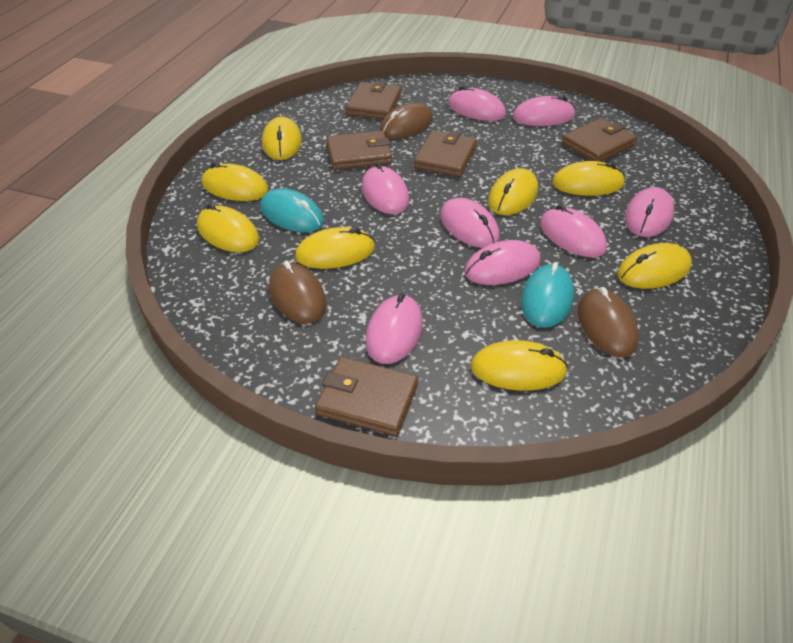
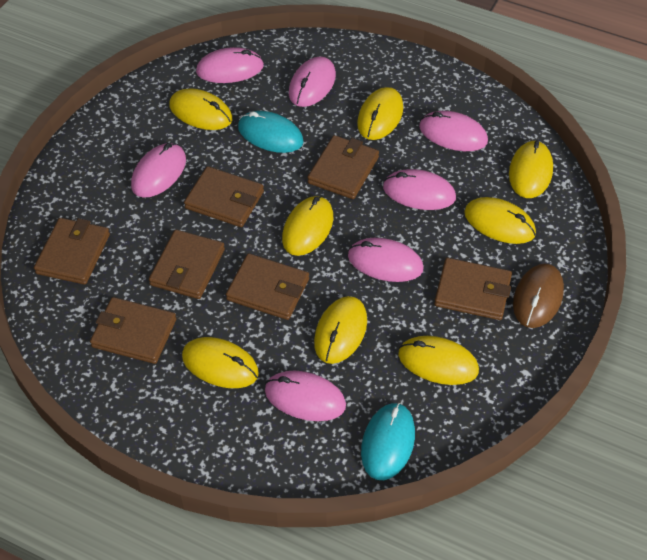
brown mouse: [269,261,326,324] [380,103,433,139] [578,287,639,357] = 3 -> [513,264,564,328] = 1
brown wallet: [315,357,418,436] [326,131,392,170] [346,81,401,119] [414,130,477,177] [562,118,637,162] = 5 -> [34,218,110,285] [90,297,176,364] [149,230,225,299] [184,166,264,227] [226,253,309,320] [307,135,379,199] [434,258,512,320] = 7
pink mouse: [362,163,409,214] [365,294,423,364] [440,198,500,248] [448,86,506,121] [464,240,540,285] [513,96,575,126] [540,204,607,257] [625,187,674,237] = 8 -> [131,143,186,198] [196,47,264,83] [265,371,346,421] [289,57,336,107] [348,238,424,282] [383,169,456,210] [419,111,488,151] = 7

